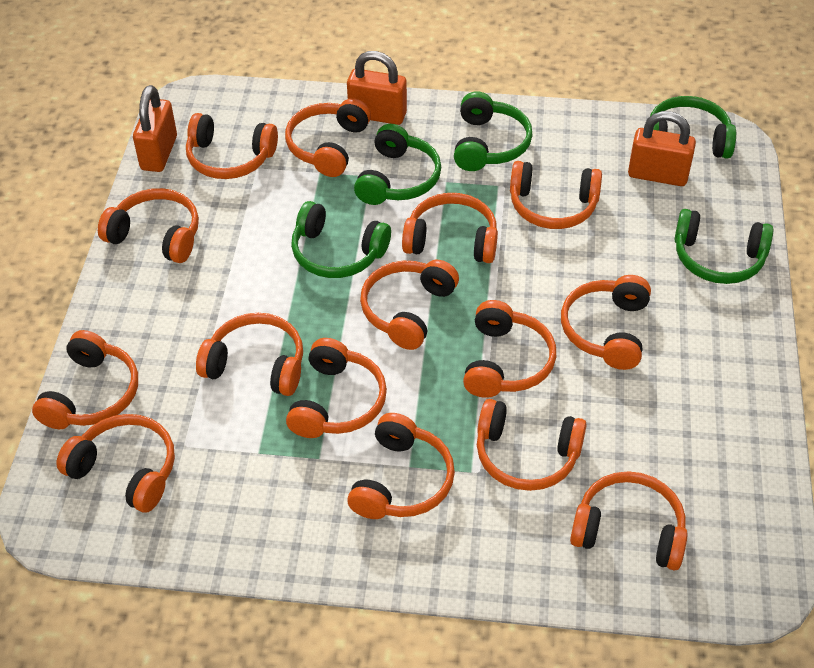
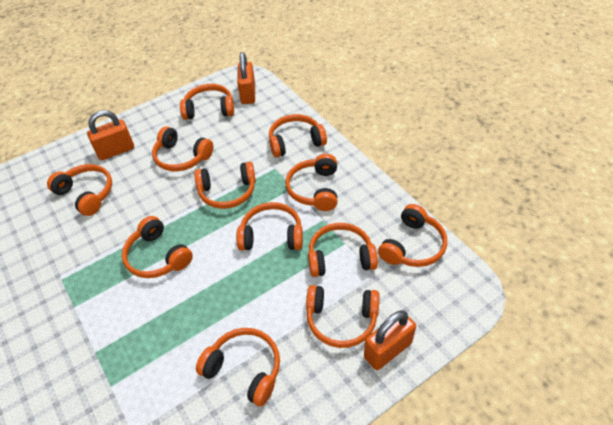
green headphones: [291,201,391,278] [354,124,441,205] [454,91,533,171] [650,96,736,159] [674,209,773,284] = 5 -> none = 0
orange headphones: [32,330,138,429] [56,414,175,513] [98,188,199,263] [186,113,278,179] [196,313,303,396] [285,98,371,177] [286,338,387,438] [347,413,455,519] [360,260,459,350] [402,193,498,263] [463,300,556,398] [477,399,587,491] [510,161,602,229] [561,275,651,370] [570,471,688,570] = 15 -> [47,164,112,216] [122,216,193,278] [152,126,213,171] [180,84,234,120] [194,162,256,209] [196,328,280,406] [236,202,303,251] [269,114,327,157] [285,154,337,211] [306,285,379,348] [308,223,378,277] [378,204,447,267] = 12

